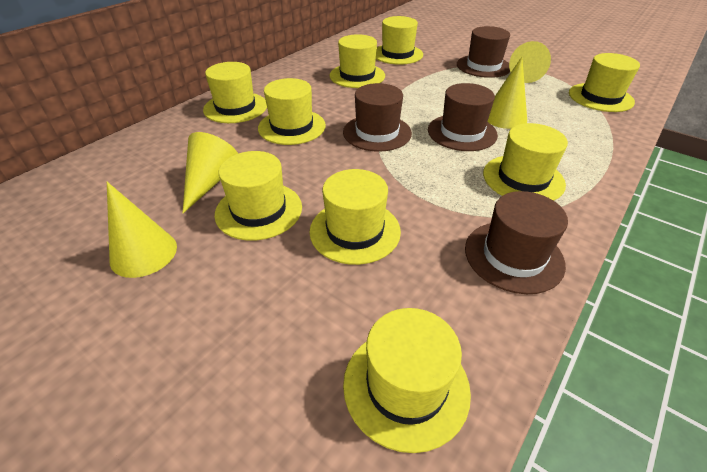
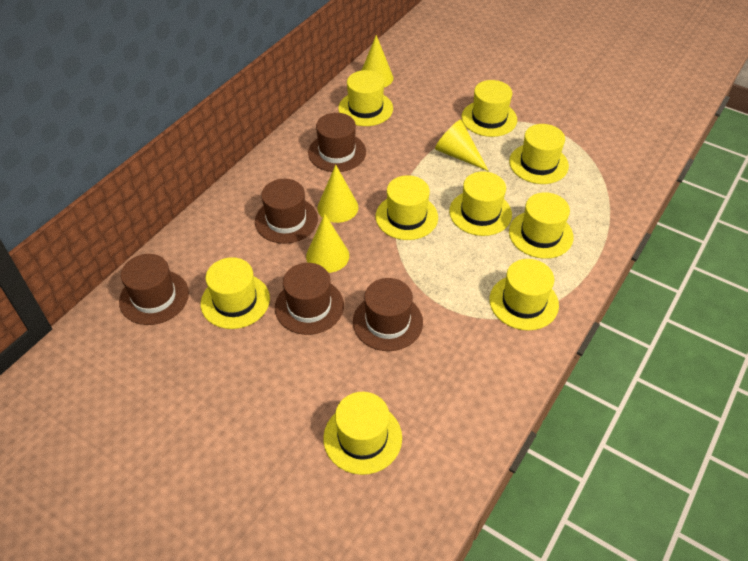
brown hat: [343,83,412,152] [428,83,498,151] [457,26,510,78] [465,191,568,294] = 4 -> [119,254,189,325] [255,179,318,244] [275,263,344,335] [308,113,366,172] [353,278,423,351] = 5

